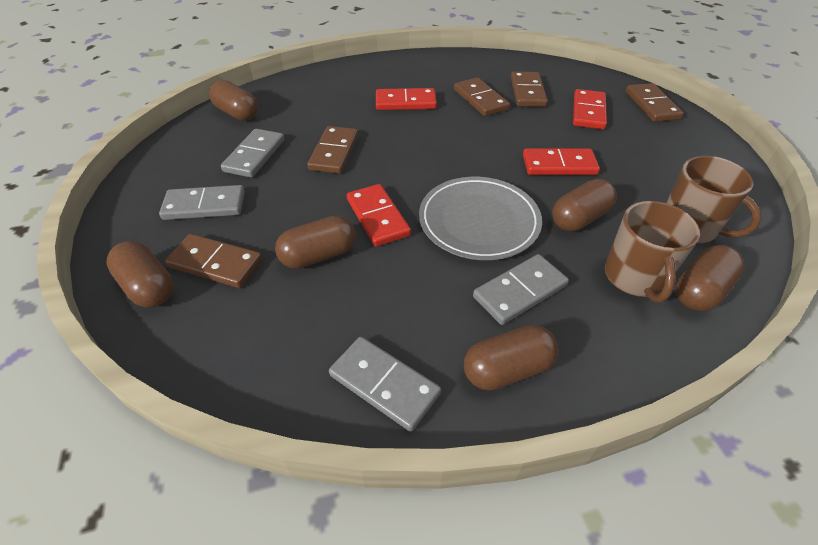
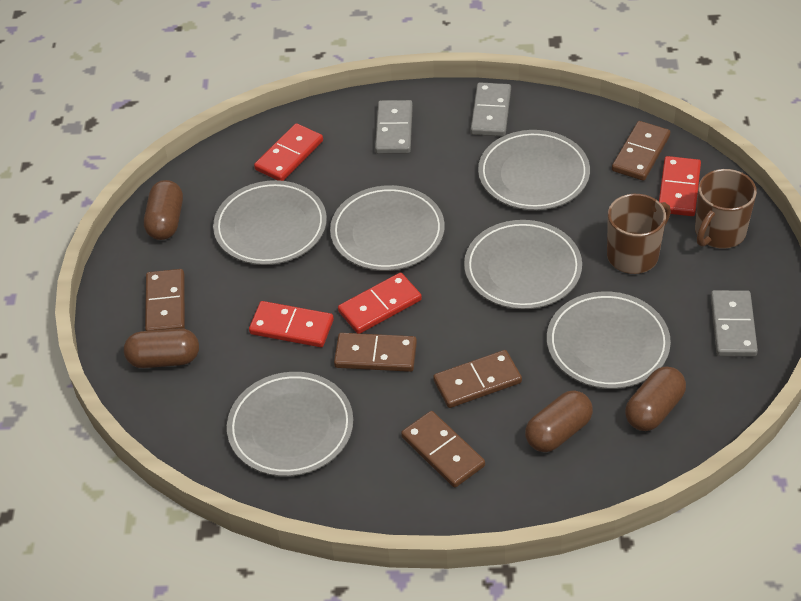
brown capsule: [107,241,174,308] [209,80,258,121] [275,216,356,269] [464,325,558,390] [552,179,617,231] [676,245,745,311] = 6 -> [124,328,199,368] [144,180,183,240] [525,391,593,452] [625,366,686,431] = 4
grey domino: [159,185,245,220] [221,129,284,178] [329,337,441,432] [473,254,569,325] = 4 -> [375,100,413,154] [471,82,511,136] [711,290,758,356] = 3
grey plate: [419,177,542,260] = 1 -> [213,180,327,265] [227,372,353,476] [330,185,445,271] [464,220,582,309] [478,130,590,210] [547,291,671,389] = 6

